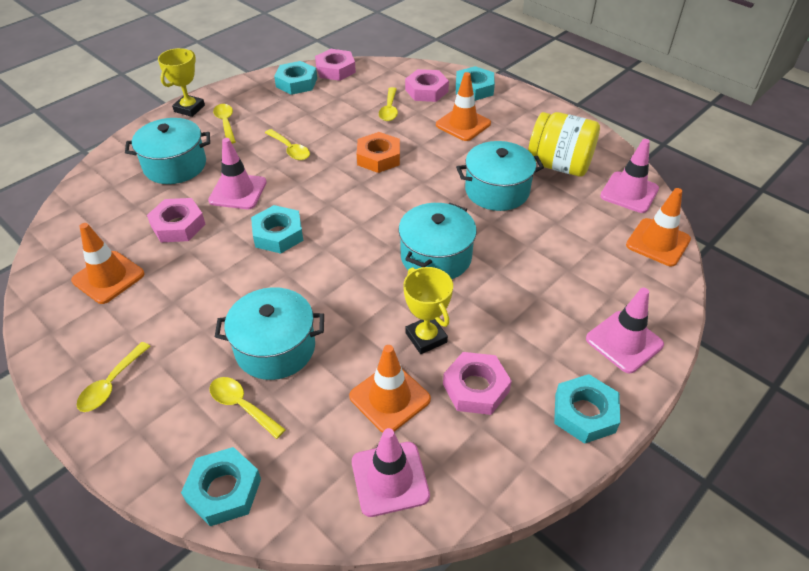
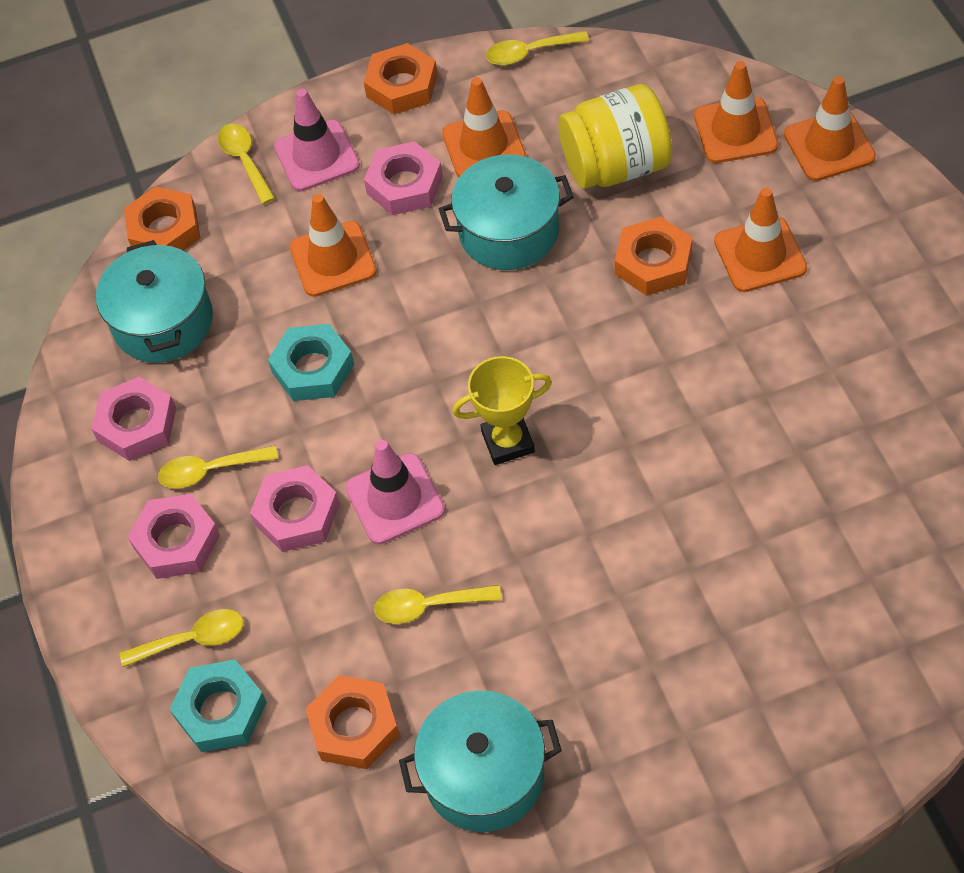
orange nut: [357,132,400,173] = 1 -> [124,186,200,251] [305,675,400,769] [364,43,437,114] [615,217,692,296] = 4
orange traffic cone: [71,223,144,304] [349,345,431,433] [436,72,491,141] [626,188,691,266] = 4 -> [289,194,377,297] [442,77,526,177] [694,61,778,163] [714,188,807,292] [784,76,876,181] = 5
pink traffic cone: [208,138,267,209] [352,428,430,517] [586,288,664,373] [600,139,659,213] = 4 -> [274,89,360,191] [345,440,445,544] = 2
turquoise nut: [181,447,261,526] [251,205,303,254] [274,61,317,95] [456,66,495,101] [554,374,620,444] = 5 -> [170,660,267,752] [268,324,354,401] = 2
turquoise pot: [125,118,210,184] [215,287,324,380] [398,203,477,279] [456,141,544,211] = 4 -> [96,240,213,363] [399,691,562,832] [439,154,574,270] = 3
yellow trophy: [158,48,205,117] [403,267,453,354] = 2 -> [453,356,552,465] = 1

